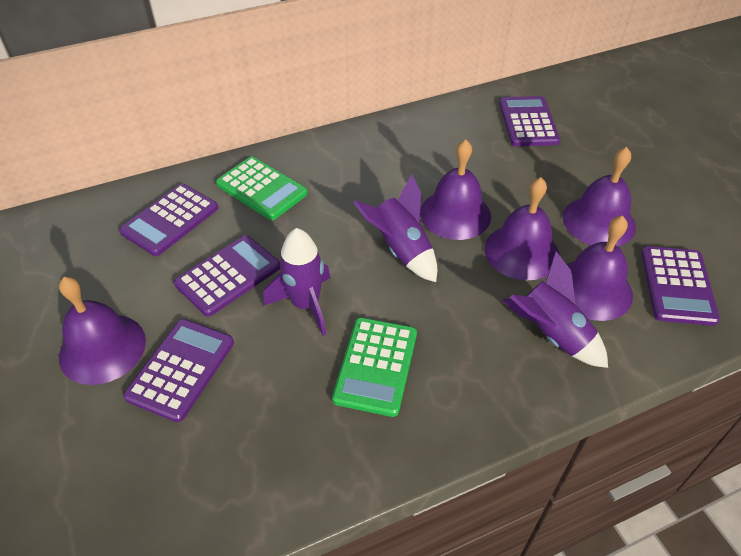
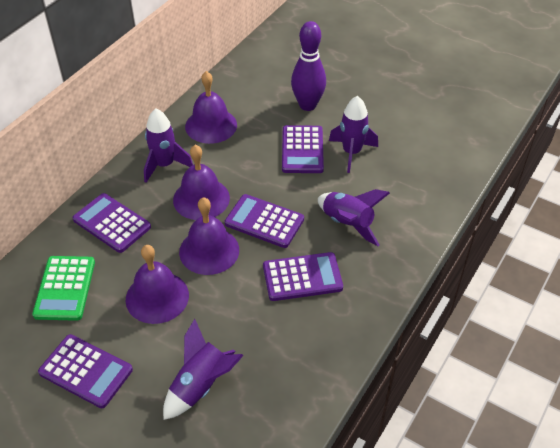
green calculator: [216,157,308,220] [332,317,417,417] = 2 -> [32,256,95,321] = 1
purple bell: [59,277,146,385] [420,139,491,240] [484,177,559,280] [563,147,636,246] [567,215,633,321] = 5 -> [126,245,189,324] [173,145,230,220] [179,197,239,275] [185,71,237,144] = 4
purple bowling pin: none = 0 -> [291,21,326,111] = 1
purple rocket: [263,228,330,336] [353,174,437,282] [503,251,608,368] = 3 -> [144,108,193,183] [163,319,243,420] [318,189,390,246] [329,96,378,173] = 4

